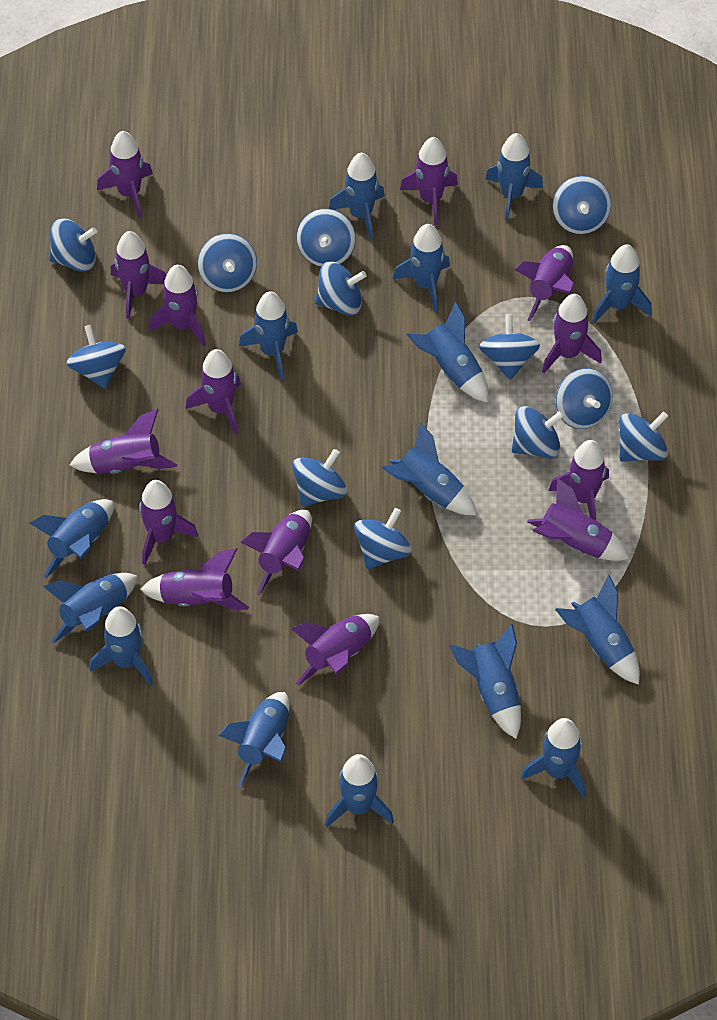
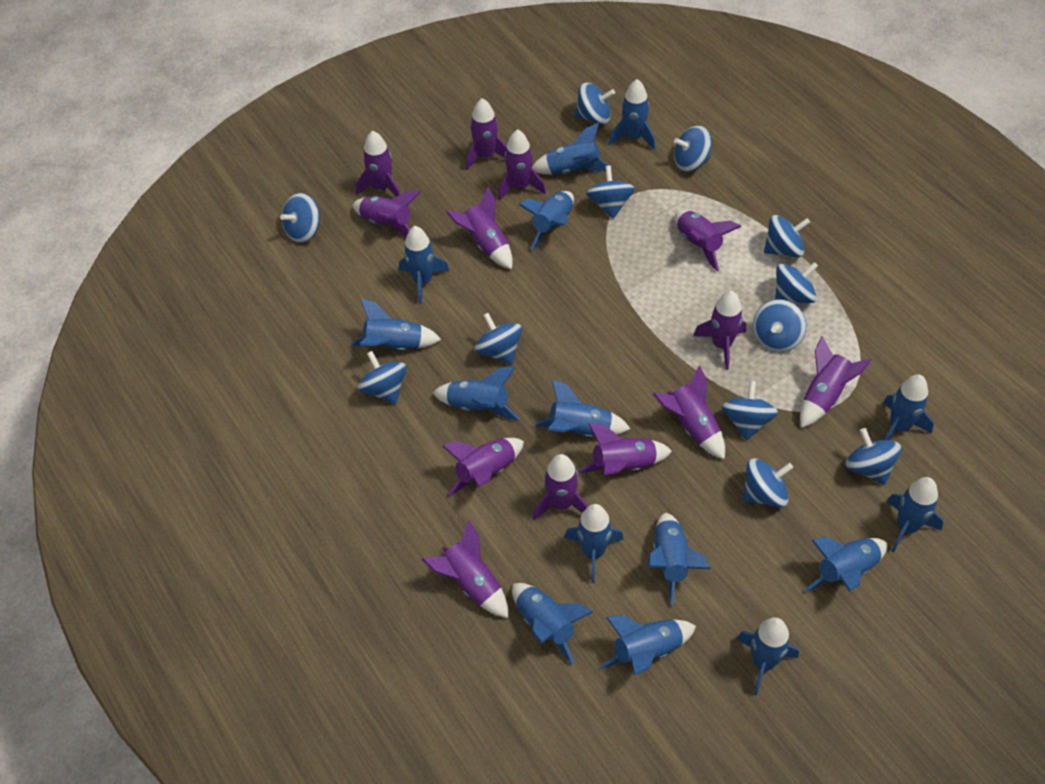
purple rocket: [70,409,177,474] [97,131,153,218] [111,231,166,319] [139,480,198,565] [140,548,249,609] [149,265,206,346] [185,349,241,435] [241,510,312,595] [290,614,379,685] [400,137,458,225] [514,245,574,322] [527,478,630,561] [542,294,602,373] [548,440,609,520] = 14 -> [352,190,421,237] [356,131,401,197] [422,520,508,618] [443,438,524,496] [446,187,513,269] [466,98,507,170] [498,129,546,201] [533,454,588,521] [578,423,672,475] [653,365,725,460] [675,210,741,272] [693,291,746,370] [800,336,872,428] = 13

